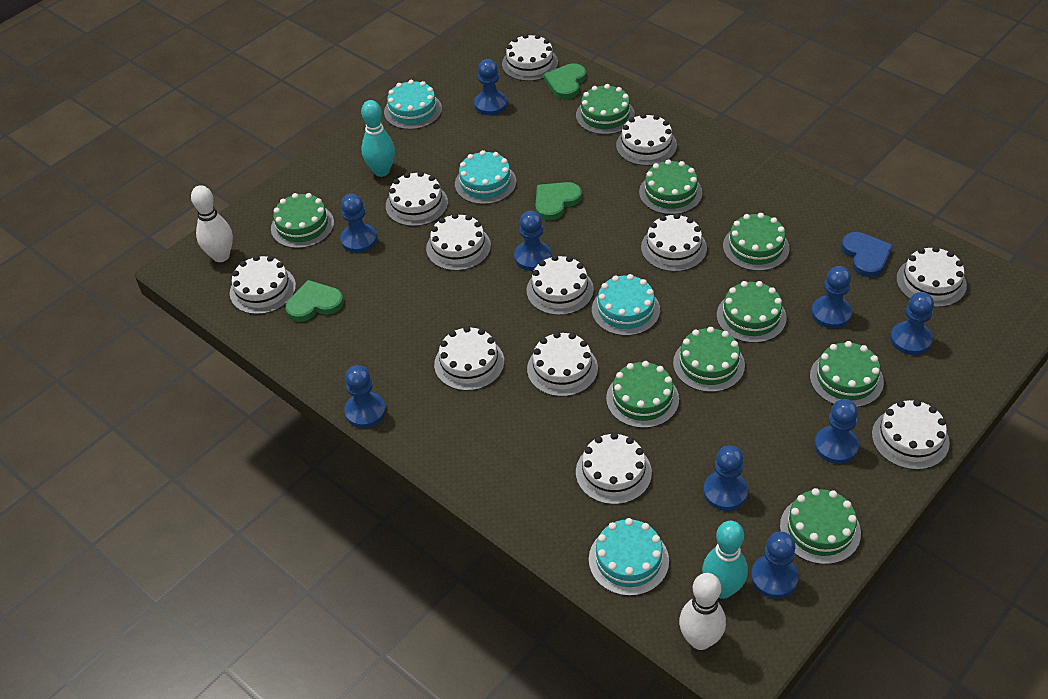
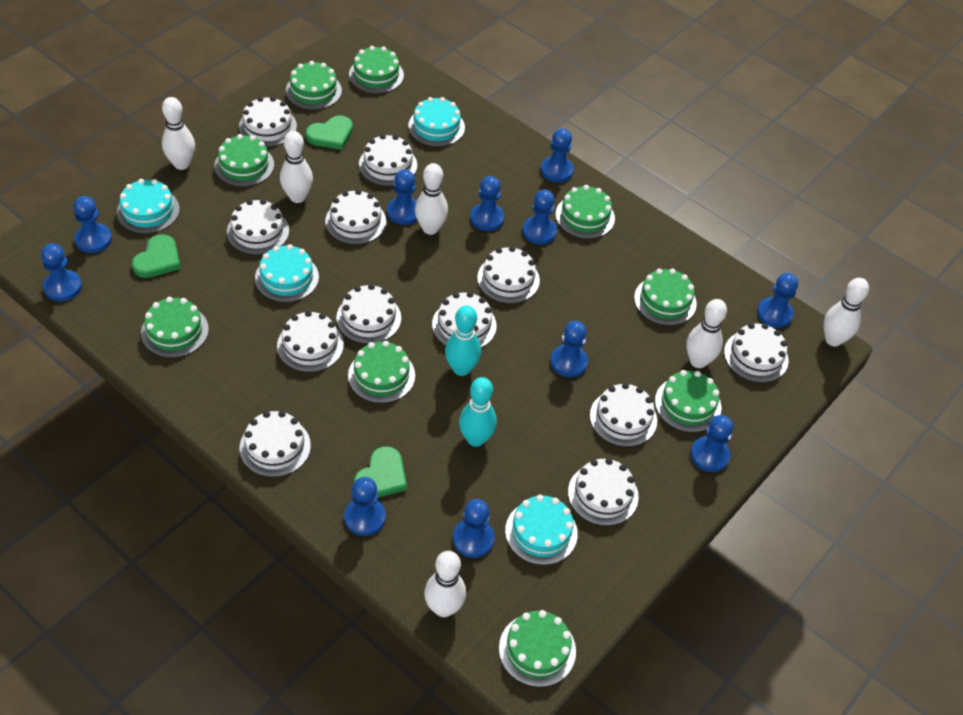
blue heart: [841,232,893,277] = 1 -> none = 0
blue pawn: [340,194,377,253] [344,365,386,428] [474,59,507,115] [514,211,551,271] [703,445,748,511] [751,532,799,599] [811,266,852,328] [814,399,859,464] [890,292,934,355] = 9 -> [41,243,82,301] [73,196,112,253] [344,477,386,536] [387,169,417,225] [453,499,495,558] [470,176,504,231] [523,189,557,245] [541,128,574,182] [551,321,588,377] [690,415,733,472] [757,273,798,328] = 11
white bowling pin: [191,185,233,262] [679,573,726,650] = 2 -> [162,97,195,170] [280,131,313,203] [415,163,448,235] [424,551,466,617] [686,299,727,368] [823,278,869,346] = 6

